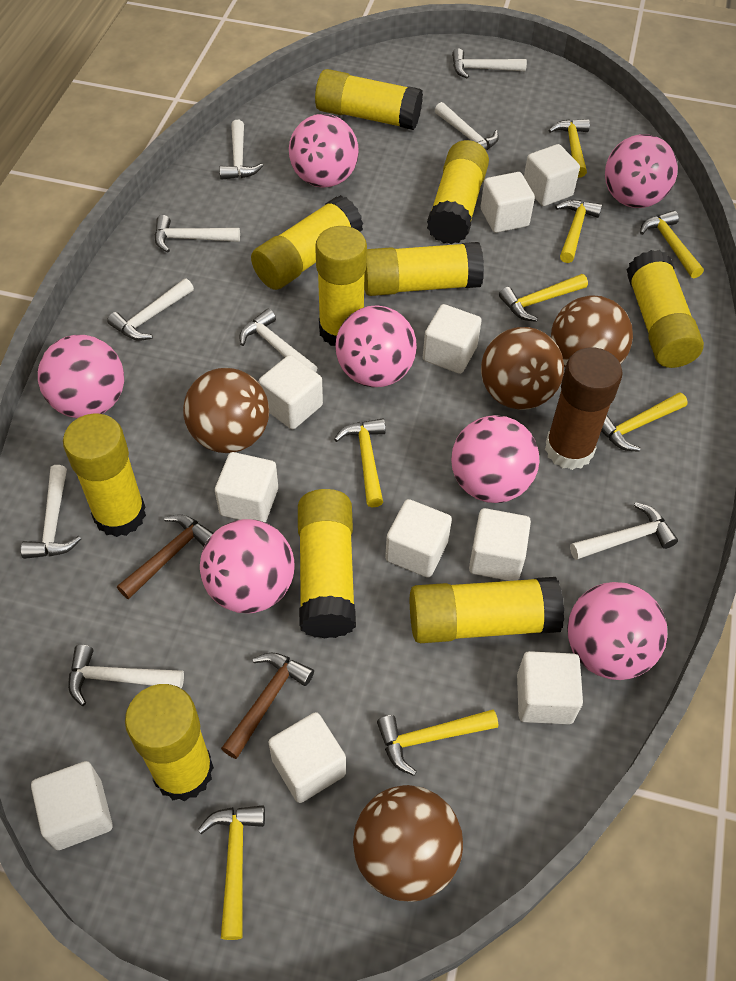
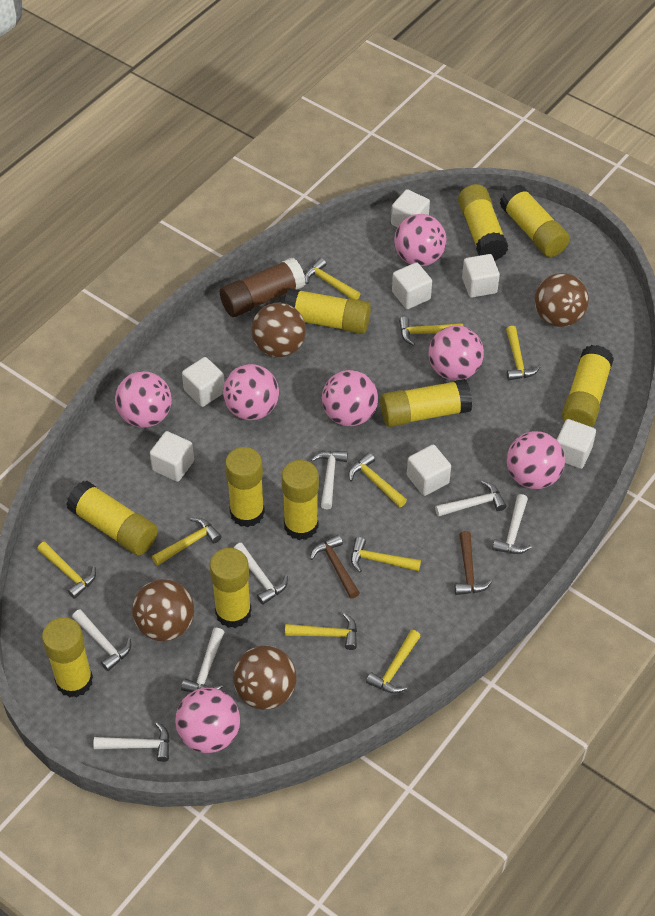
white cube: [31,761,113,850] [215,452,278,523] [259,355,323,429] [268,712,346,803] [385,499,452,578] [423,304,482,374] [469,508,531,581] [481,172,535,233] [517,651,583,724] [524,144,580,206] = 10 -> [150,431,194,482] [182,357,225,407] [391,189,430,228] [392,262,432,309] [407,445,451,496] [462,254,500,298] [557,419,596,469] = 7
white hammer: [21,465,81,559] [68,645,184,706] [107,278,194,341] [155,215,240,252] [219,120,263,180] [240,309,317,372] [435,102,499,150] [452,48,527,79] [570,502,678,560] = 9 -> [72,609,131,671] [93,722,170,762] [181,628,224,692] [234,543,288,605] [311,451,348,510] [435,481,506,517] [492,494,532,554] = 7
yellow hammer: [198,805,265,940] [334,418,386,508] [377,709,498,776] [499,274,588,322] [548,119,590,178] [556,200,602,263] [601,392,688,452] [640,210,704,279] = 8 -> [37,542,96,599] [152,518,222,566] [285,613,357,650] [305,258,360,300] [349,453,407,507] [351,537,421,573] [366,630,421,694] [399,317,463,346] [506,326,540,380] = 9

